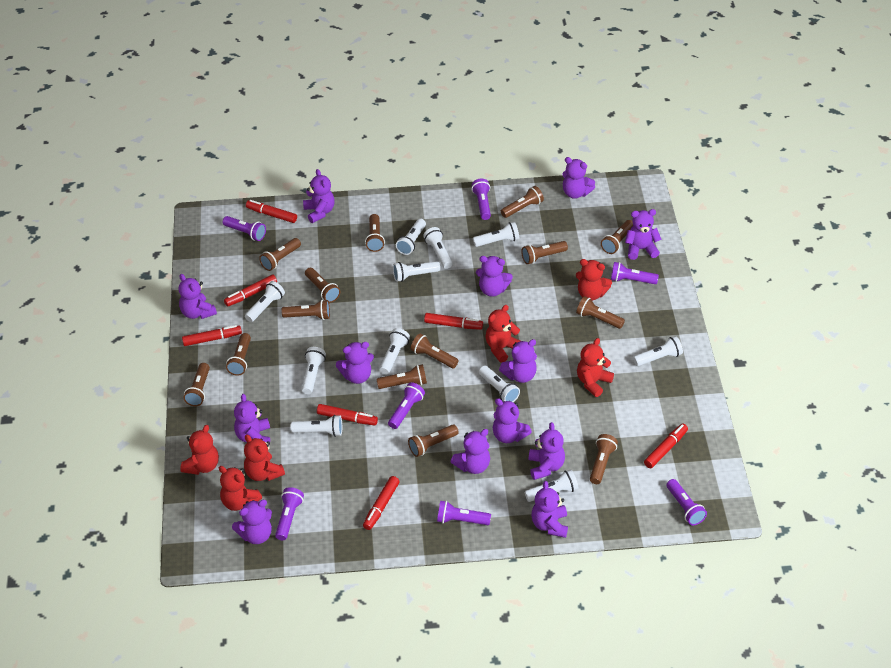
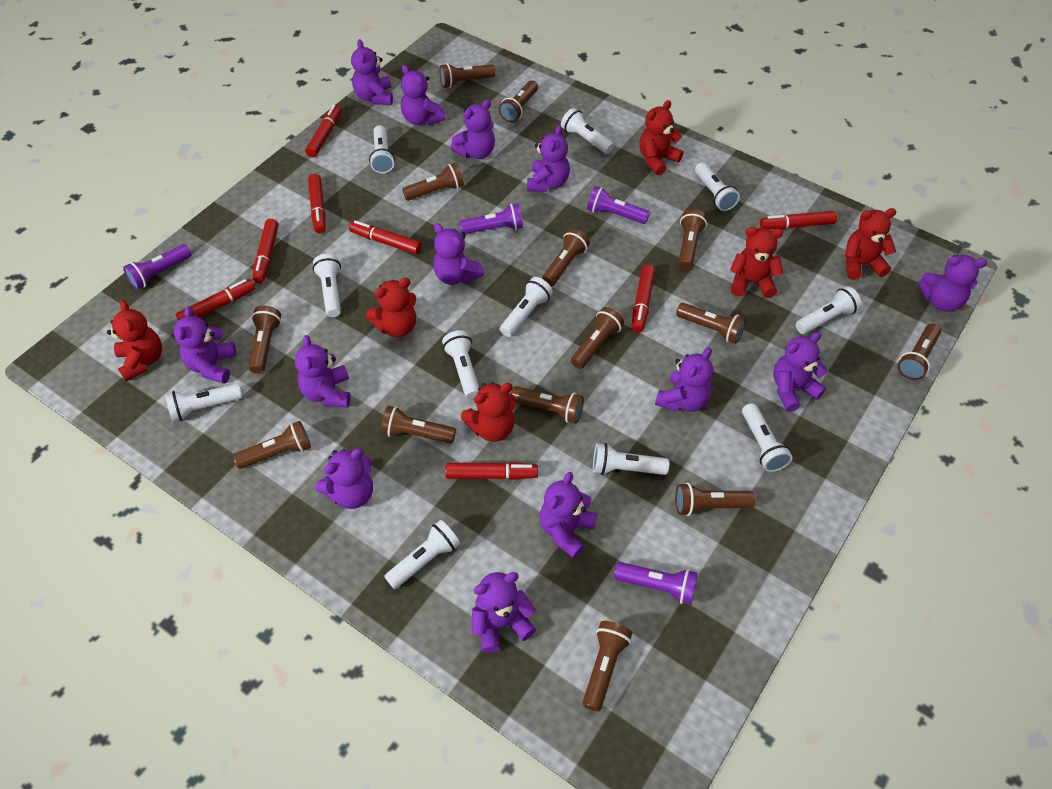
purple flashlight: [223,216,266,241] [275,487,304,540] [388,382,425,429] [437,501,491,525] [471,179,491,220] [611,262,659,284] [667,479,707,526] = 7 -> [123,244,191,290] [459,203,523,234] [587,186,650,224] [614,562,697,605] = 4
red marker: [182,325,242,346] [224,274,277,307] [246,200,297,223] [317,404,378,426] [363,476,400,530] [424,313,483,330] [644,424,688,468] = 7 -> [175,279,255,321] [252,219,279,283] [305,104,342,157] [308,174,326,233] [349,220,422,255] [445,462,538,480] [632,265,655,333] [760,211,837,229] = 8

